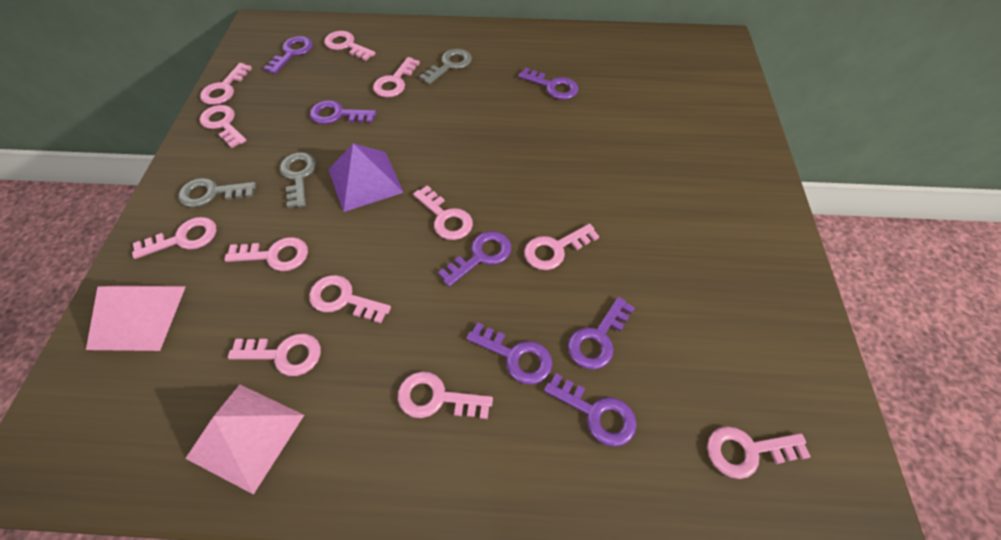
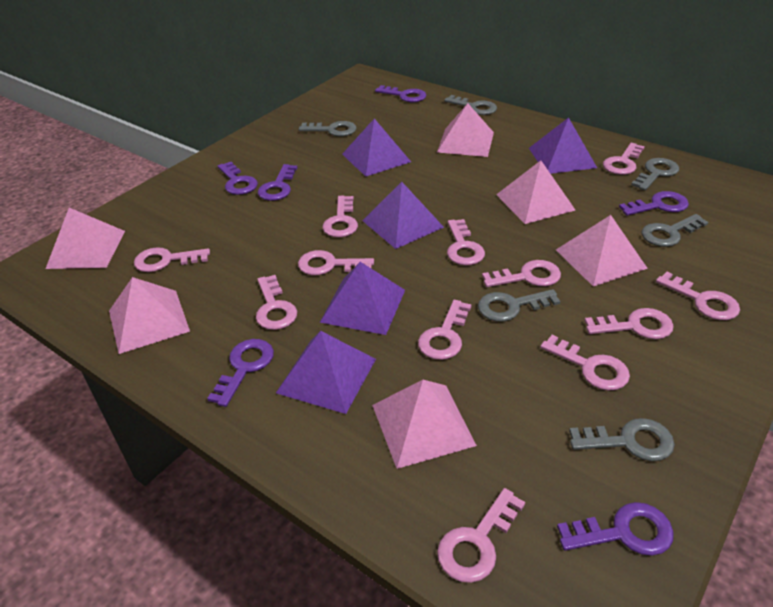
grey key: [178,178,256,207] [280,152,317,208] [419,49,472,85] = 3 -> [299,121,357,136] [444,95,497,115] [478,289,560,322] [569,418,675,461] [631,158,679,191] [641,214,708,247] = 6
pink pyramid: [86,286,186,351] [185,384,304,495] = 2 -> [45,208,125,269] [109,277,190,354] [372,380,477,469] [437,103,494,157] [496,160,575,224] [556,215,648,287] = 6
purple key: [264,36,313,74] [310,100,377,124] [438,231,512,287] [466,322,552,385] [518,68,579,100] [544,373,637,447] [568,297,635,369] = 7 -> [207,339,274,407] [218,162,258,195] [258,164,297,201] [375,85,427,102] [557,502,674,556] [619,191,689,216] = 6
purple pyramid: [328,143,404,212] = 1 -> [276,331,376,414] [320,262,405,335] [342,118,411,177] [362,182,444,249] [529,117,597,174] = 5

